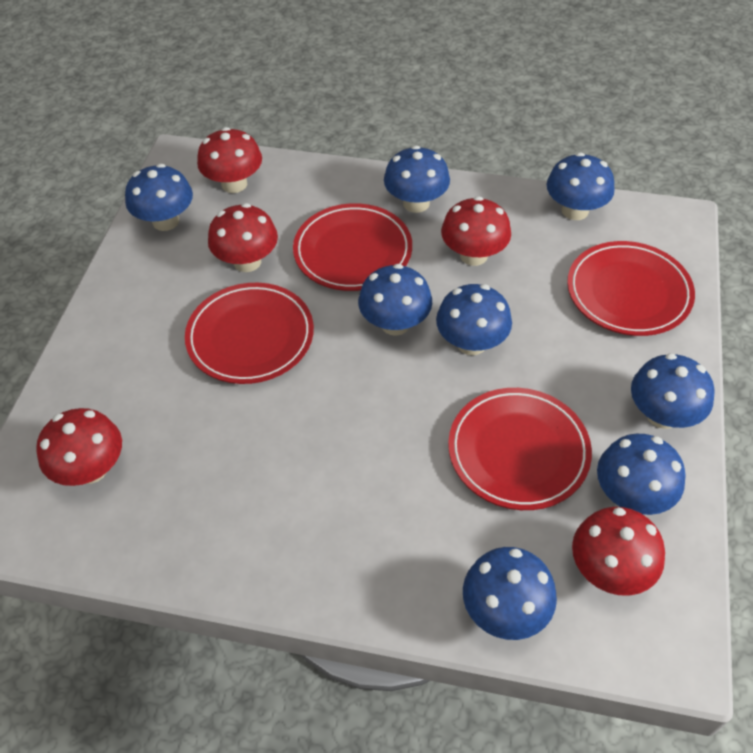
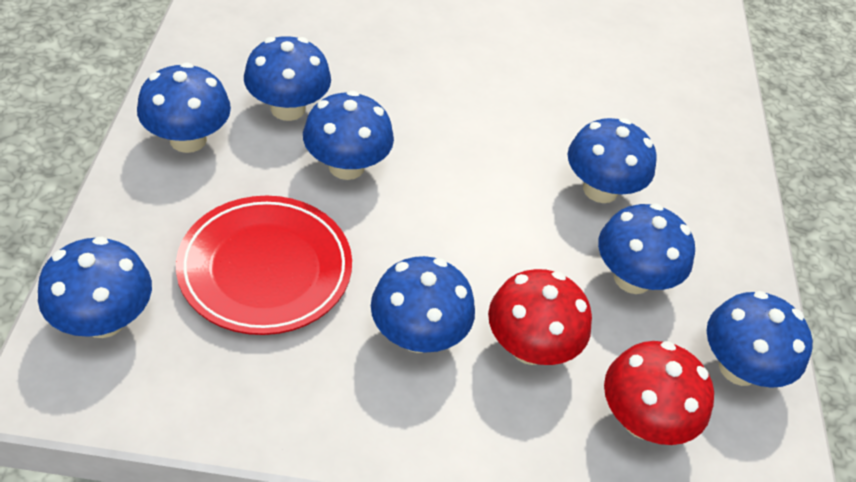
red mushroom: [36,408,122,486] [197,127,262,193] [208,203,278,272] [441,196,511,266] [572,507,665,596] = 5 -> [488,269,592,365] [604,341,714,445] = 2
red plate: [185,283,314,384] [293,203,412,291] [448,388,592,510] [567,241,695,336] = 4 -> [176,196,352,335] = 1

